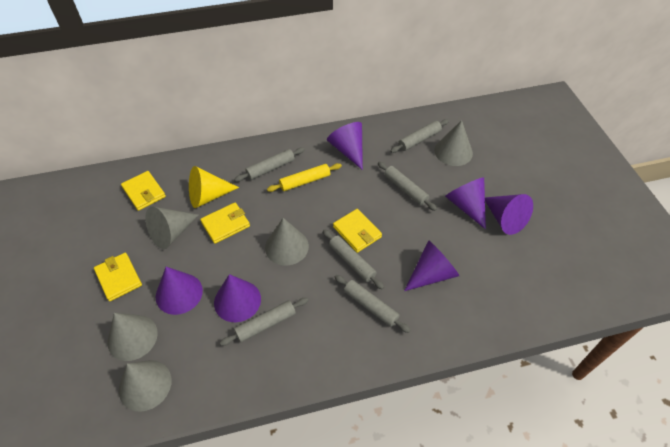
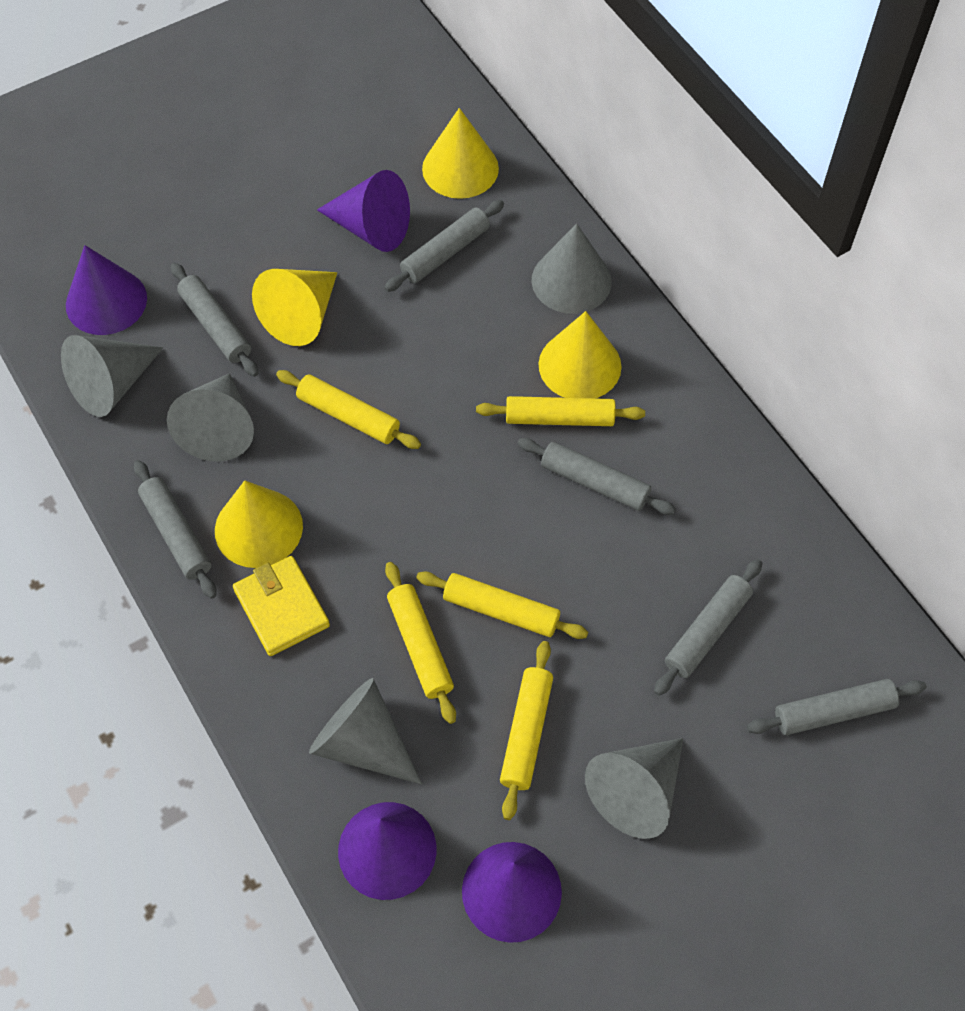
purple cone: [156,267,203,315] [214,274,261,322] [327,122,363,170] [404,240,459,291] [445,177,486,229] [485,194,533,235] = 6 -> [66,245,147,335] [317,170,410,252] [338,802,436,900] [462,842,562,943] = 4
yellow cone: [189,166,239,208] = 1 -> [215,480,303,568] [252,269,337,346] [422,108,499,199] [539,311,622,398] = 4
yellow rolling pin: [267,163,342,192] = 1 -> [276,370,421,449] [385,562,456,724] [416,572,588,639] [476,396,645,426] [500,641,553,820] = 5
yellow wallet: [94,253,142,301] [121,171,166,211] [200,203,250,244] [333,209,382,253] = 4 -> [233,556,330,656] = 1

